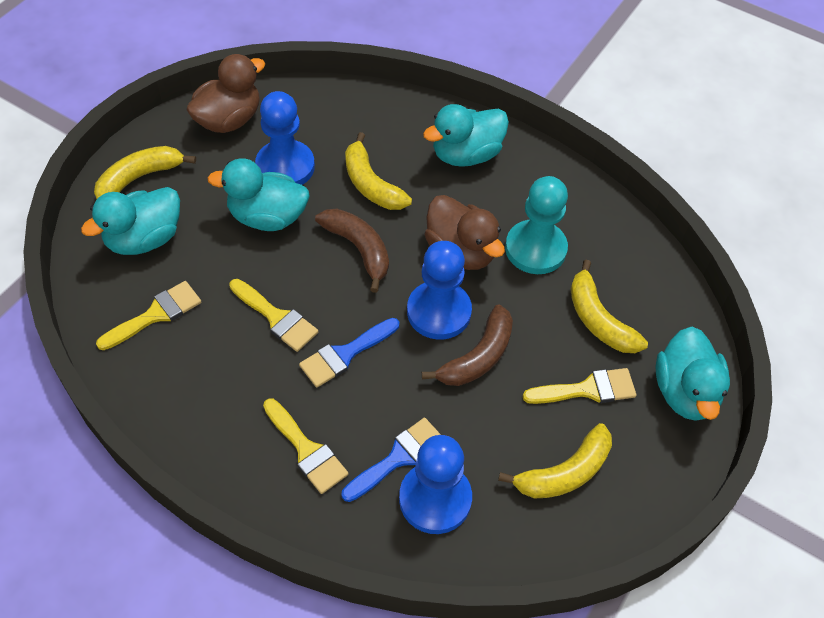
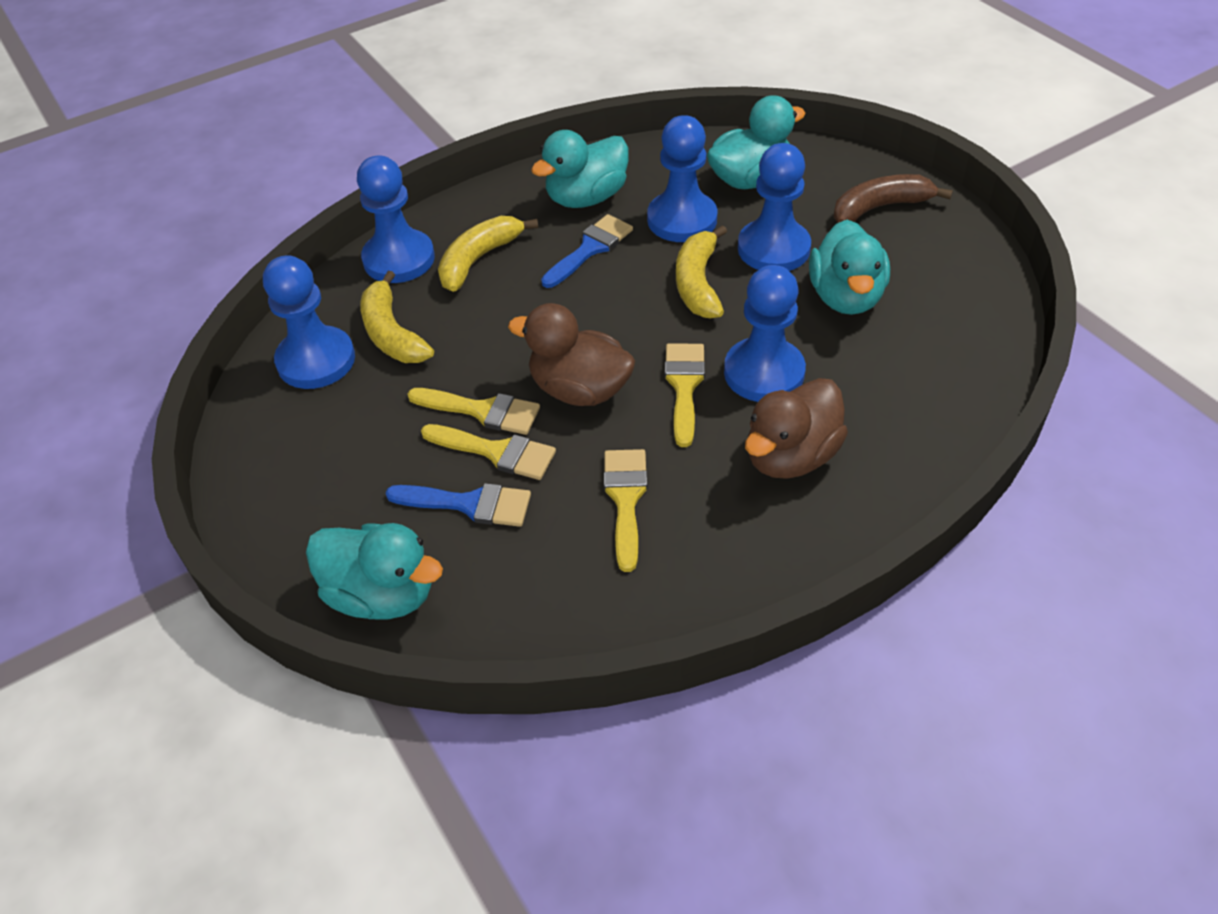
blue pawn: [255,91,315,185] [399,435,472,534] [407,241,472,340] = 3 -> [263,255,355,389] [357,156,435,283] [647,115,718,242] [724,265,806,402] [738,143,811,271] = 5
brown banana: [315,209,389,293] [422,304,513,386] = 2 -> [833,174,953,223] = 1
turquoise pawn: [505,176,568,274] = 1 -> none = 0
yellow banana: [94,146,196,199] [345,132,412,210] [498,423,612,498] [570,260,648,353] = 4 -> [360,271,434,363] [438,216,538,292] [676,225,727,318] = 3

